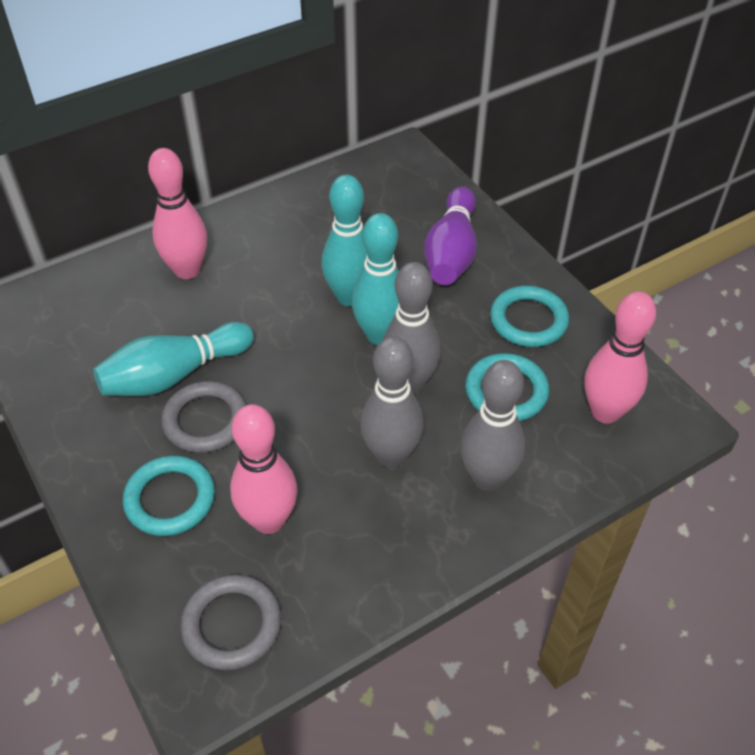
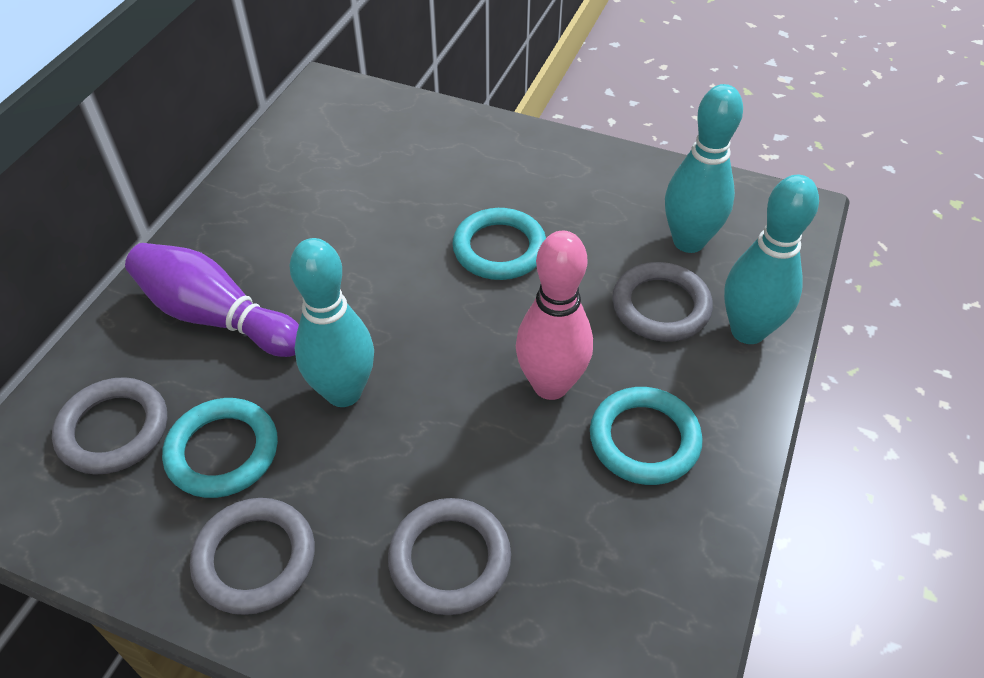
grey bowling pin: [360,336,424,468] [383,262,440,394] [460,360,525,491] = 3 -> none = 0
grey ring: [161,381,246,453] [180,574,281,670] = 2 -> [52,377,167,475] [190,498,315,615] [388,498,511,615] [612,262,713,342] = 4
pink bowling pin: [148,148,207,279] [230,404,297,534] [584,292,656,424] = 3 -> [516,231,593,400] = 1

